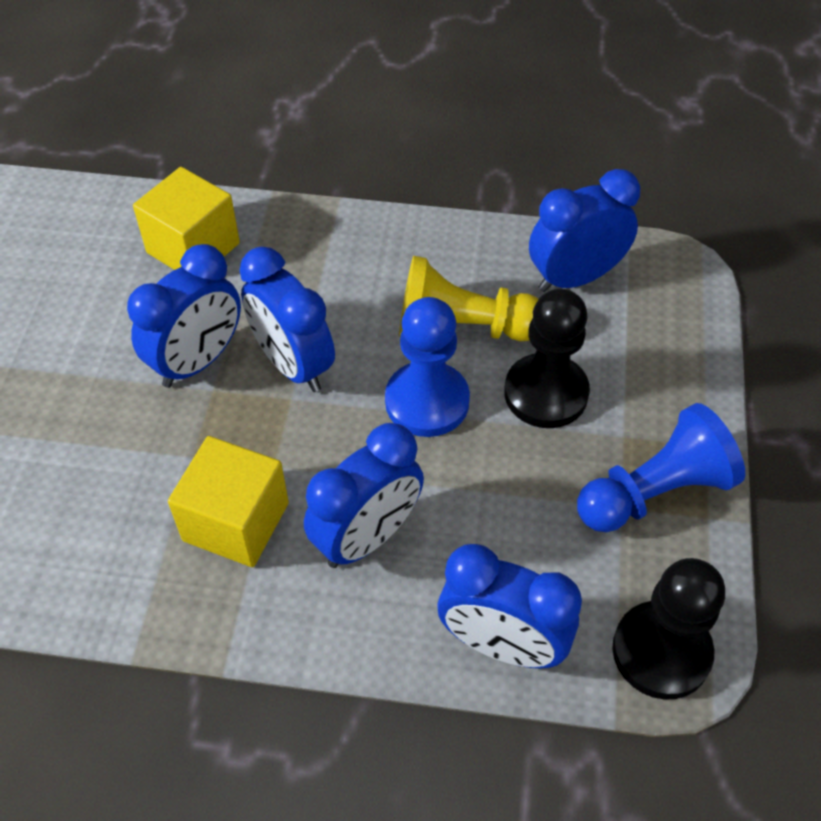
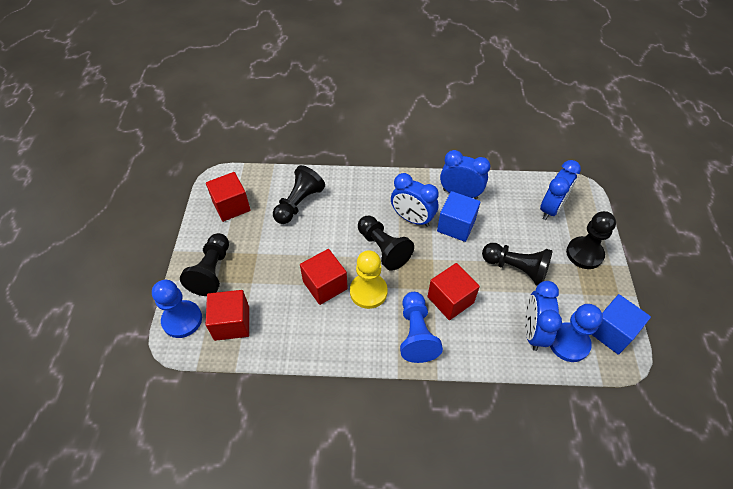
black pawn: [504,289,590,428] [612,558,725,700] = 2 -> [180,233,229,296] [273,165,325,224] [358,216,414,271] [482,243,553,285] [566,211,616,269] = 5
blue clock: [127,244,241,388] [239,247,335,392] [304,423,424,568] [438,544,582,669] [529,169,640,292] = 5 -> [391,173,438,227] [440,150,490,199] [525,281,562,351] [540,160,581,220] = 4
blue cube: none = 0 -> [437,191,481,242] [592,294,651,355] = 2
blue pawn: [385,297,470,437] [577,403,745,532] = 2 -> [152,280,202,338] [400,292,443,363] [550,304,603,362] = 3
red cube: none = 0 -> [206,172,251,222] [206,290,249,341] [300,249,348,305] [428,263,480,320] = 4
yellow cube: [133,167,240,270] [168,436,289,567] = 2 -> none = 0

